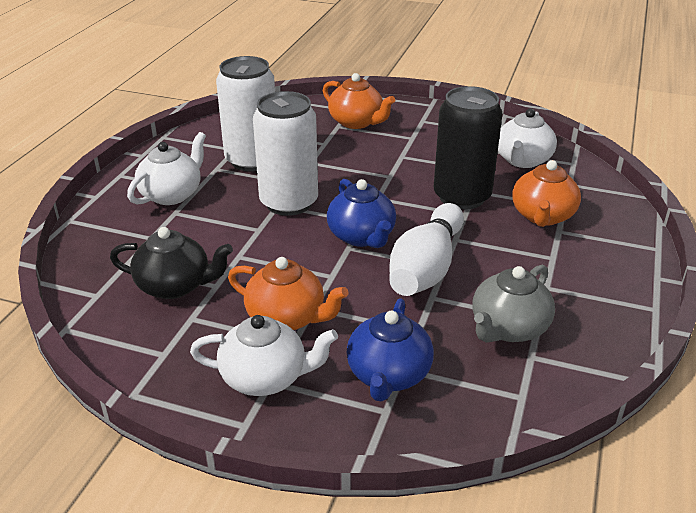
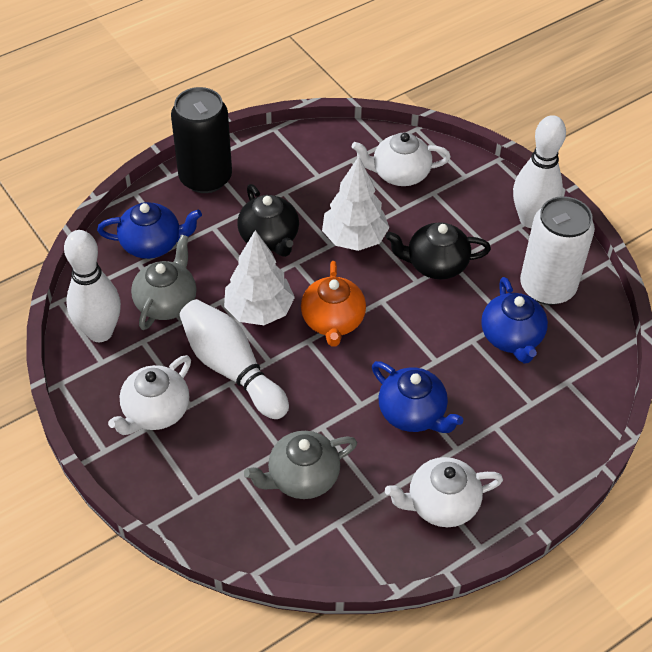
black teapot: [110,227,233,299] = 1 -> [237,184,299,257] [386,222,491,279] = 2
blue teapot: [327,179,396,248] [346,298,434,401] = 2 -> [97,202,202,259] [372,361,463,433] [481,277,548,364] = 3
grey teapot: [472,265,555,342] = 1 -> [131,234,197,330] [244,431,357,499] = 2
orange teapot: [228,257,348,330] [323,73,395,129] [512,160,581,227] = 3 -> [301,261,366,347] = 1
white bowling pin: [389,203,464,296] = 1 -> [64,230,121,342] [179,299,289,419] [513,115,566,228] = 3
white can: [216,56,275,171] [253,91,318,216] = 2 -> [520,196,595,305] = 1
white tree: none = 0 -> [224,230,295,325] [322,157,389,251] = 2

